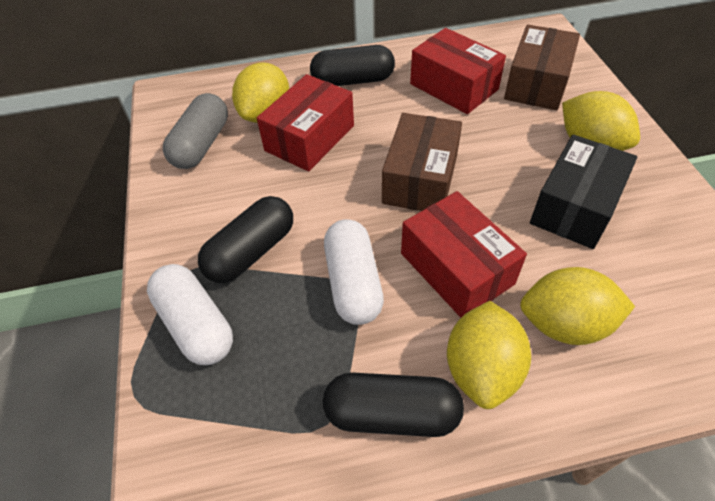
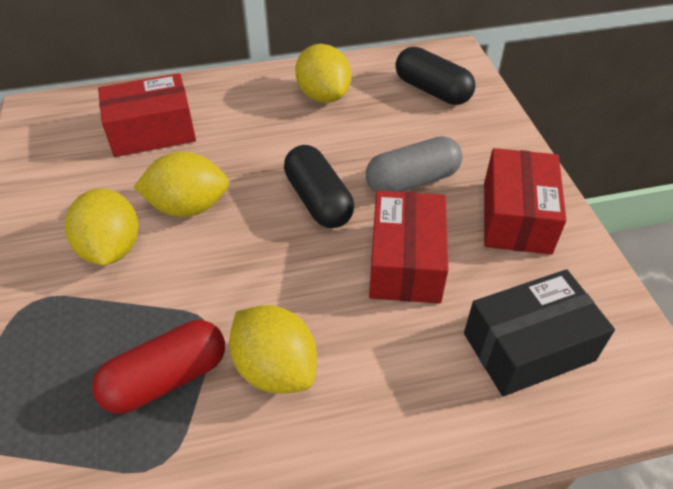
black capsule: [198,196,293,283] [310,45,395,86] [323,373,464,437] = 3 -> [284,145,354,228] [396,47,476,105] = 2
brown box: [382,113,462,211] [504,24,580,110] = 2 -> none = 0
red capsule: none = 0 -> [92,320,225,414] = 1
white capsule: [147,264,233,365] [324,219,384,325] = 2 -> none = 0

